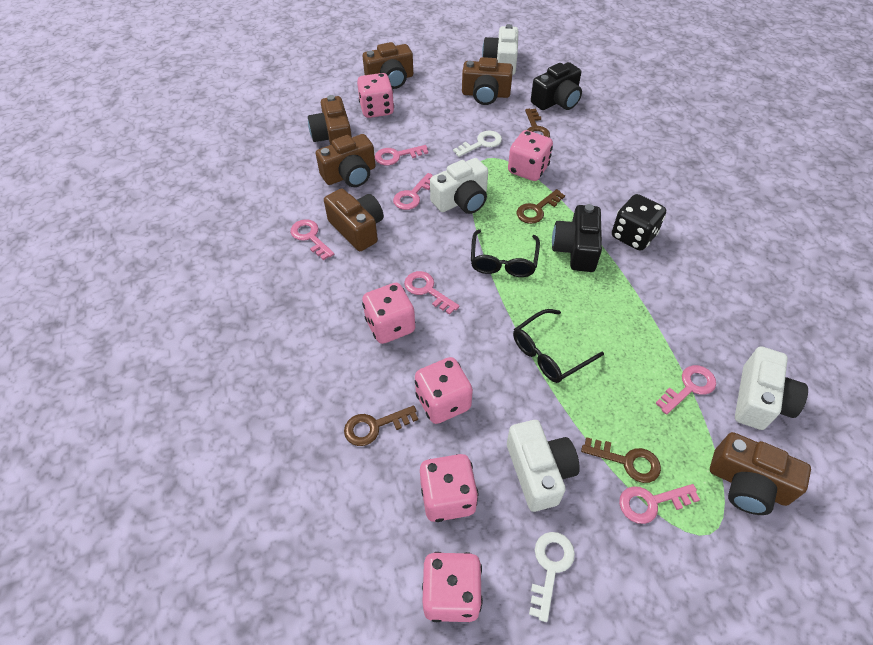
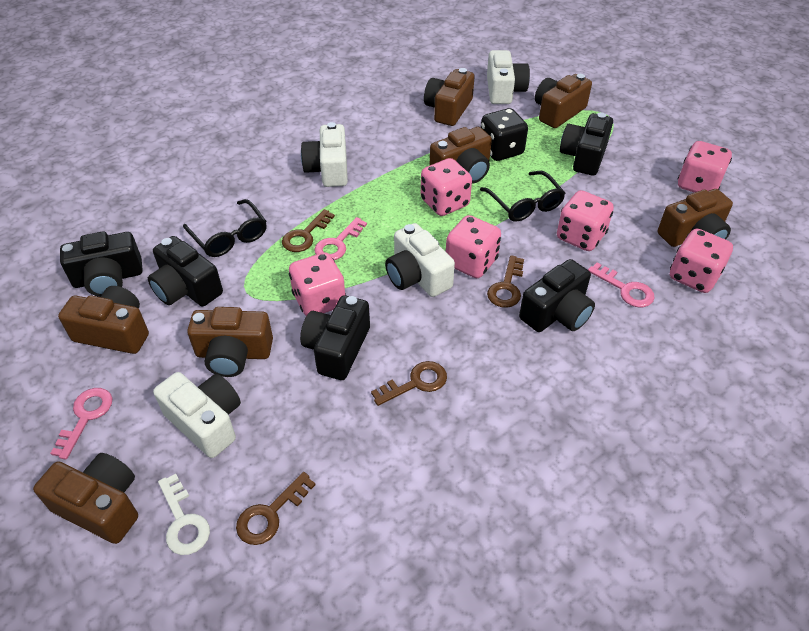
black camera: [531,62,582,110] [552,204,602,272] = 2 -> [60,231,143,297] [148,236,223,306] [300,295,370,380] [519,259,595,332] [560,112,613,176] = 5
brown camera: [308,95,352,145] [316,134,376,187] [324,189,384,251] [363,42,413,89] [462,57,513,105] [710,432,811,515] = 6 -> [33,453,138,544] [58,286,149,354] [187,307,273,377] [424,68,475,126] [429,127,492,184] [535,74,592,128] [658,189,733,247] = 7
pink key: [290,219,334,260] [375,145,428,165] [393,173,432,210] [404,271,460,315] [619,484,700,524] [655,365,716,415] = 6 -> [50,388,113,460] [314,217,367,260] [588,263,654,307] = 3
white key: [453,131,502,157] [529,532,575,622] = 2 -> [158,474,210,555] = 1

